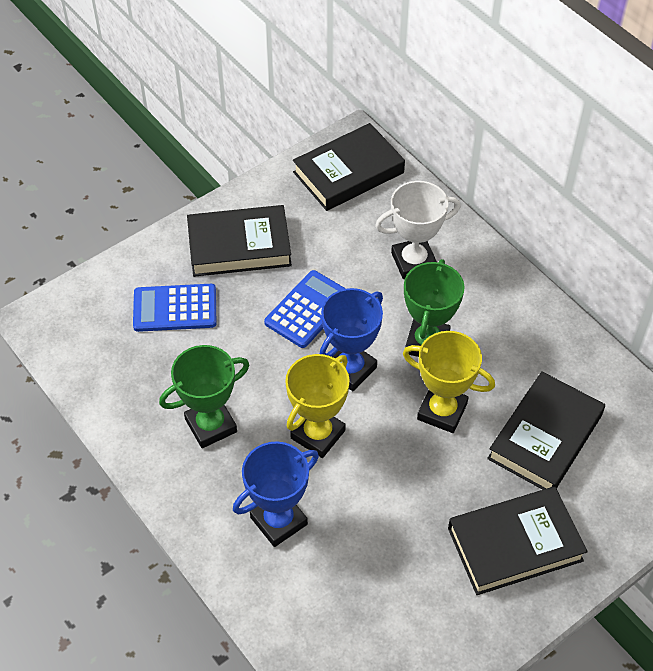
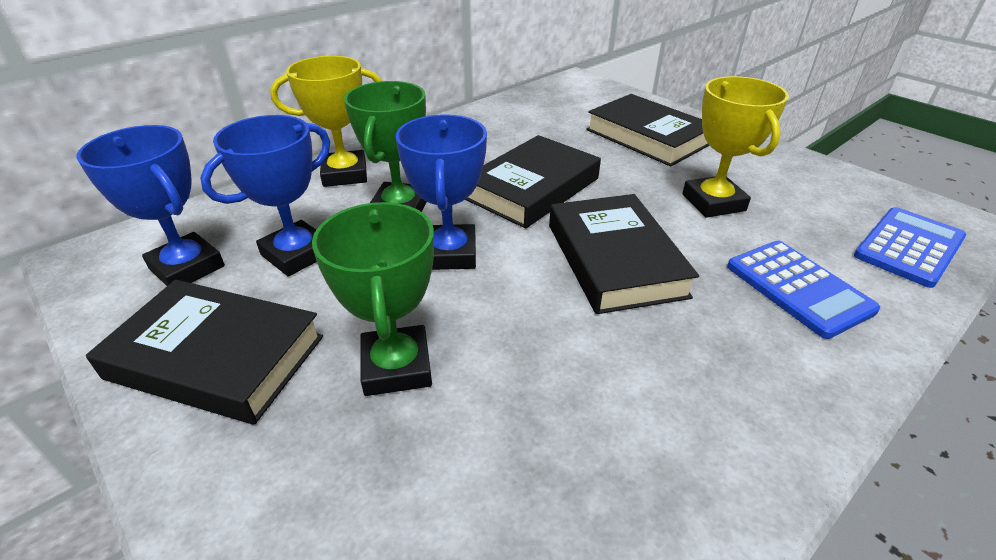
blue trophy: [233,441,319,547] [320,288,383,391] = 2 -> [77,125,225,286] [200,115,330,277] [396,114,487,270] = 3
white trophy: [375,181,461,279] = 1 -> none = 0

